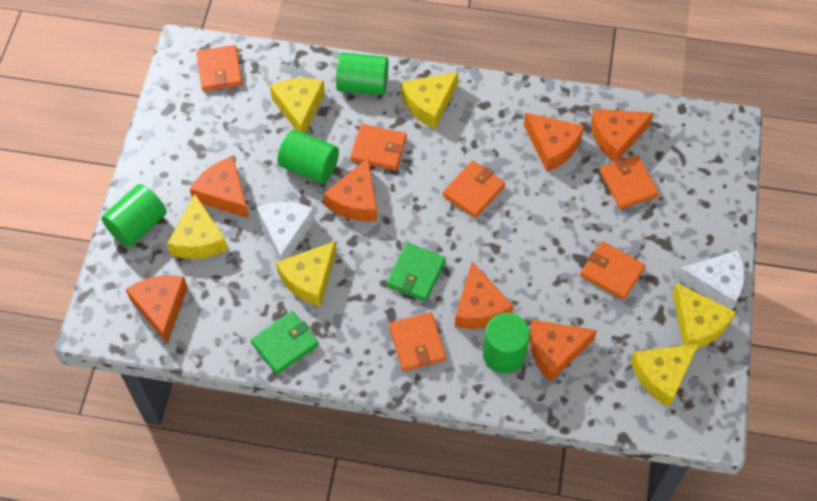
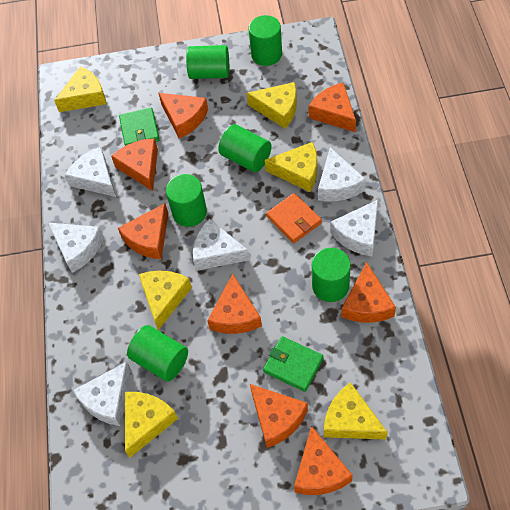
green cylinder: [101,184,167,247] [277,130,339,184] [336,52,388,95] [483,313,530,373] = 4 -> [127,325,188,382] [166,174,207,227] [186,45,229,79] [218,124,272,172] [249,15,282,66] [312,248,351,302] = 6
orange cheese: [126,275,188,343] [190,157,249,218] [323,158,377,221] [455,262,514,329] [524,113,584,172] [530,320,597,382] [591,109,653,162] = 7 -> [111,138,158,191] [118,203,168,259] [159,93,208,139] [207,274,262,334] [250,384,308,448] [294,426,353,495] [308,83,356,132] [341,262,396,323] = 8
orange wallet: [197,45,242,92] [350,124,407,171] [389,312,446,371] [443,161,505,218] [580,241,645,300] [600,155,659,209] = 6 -> [266,193,322,243] = 1
white cheese: [257,202,315,261] [676,250,745,310] = 2 -> [48,222,104,273] [65,147,116,197] [73,362,131,426] [193,219,250,271] [318,147,366,202] [330,200,378,256] = 6

